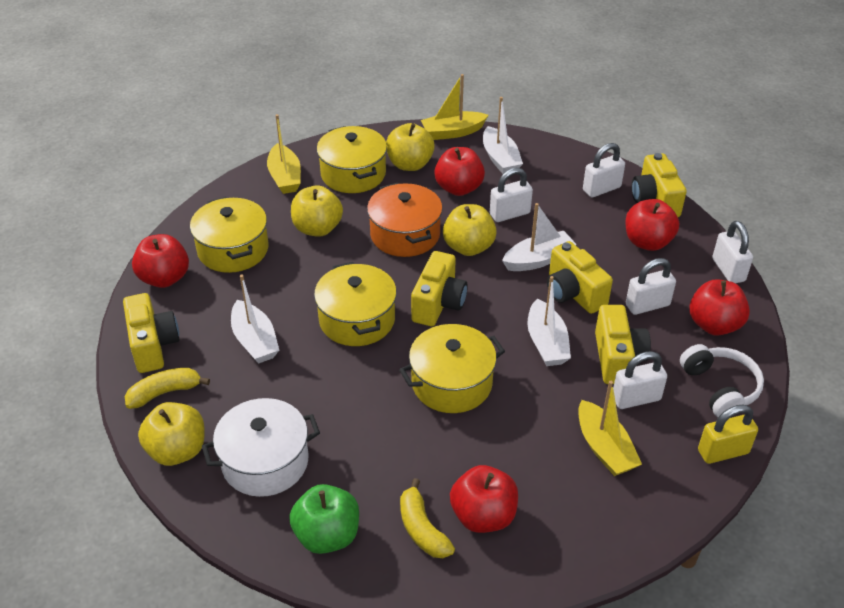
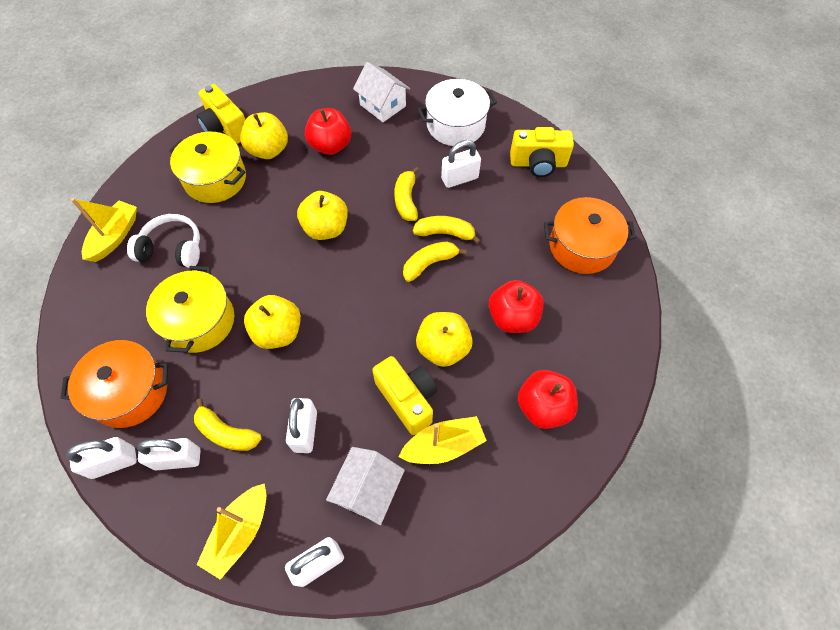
green apple: [290,484,359,554] = 1 -> none = 0
orange pot: [367,183,443,257] = 1 -> [61,340,168,428] [544,197,636,274] = 2
red apple: [132,234,189,288] [434,147,485,196] [450,465,518,533] [625,199,679,251] [689,279,750,336] = 5 -> [305,108,351,155] [489,280,544,333] [518,370,578,429] = 3
white boat: [231,275,279,363] [483,97,523,174] [502,203,577,271] [527,276,571,366] = 4 -> none = 0
white house: none = 0 -> [326,447,405,525] [353,62,410,122] = 2
yellow banana: [125,368,210,409] [400,478,455,558] = 2 -> [194,398,262,451] [394,167,419,221] [403,241,467,282] [413,216,481,244] = 4
yellow camera: [123,293,180,373] [411,251,468,326] [547,241,613,314] [595,305,651,384] [631,153,687,217] = 5 -> [197,84,245,144] [372,356,438,435] [510,127,574,177] = 3
yellow padlock: [698,405,758,464] = 1 -> none = 0
yellow pot: [190,197,268,273] [314,262,397,346] [317,126,387,193] [399,324,505,413] = 4 -> [146,266,234,353] [169,132,246,203] = 2

